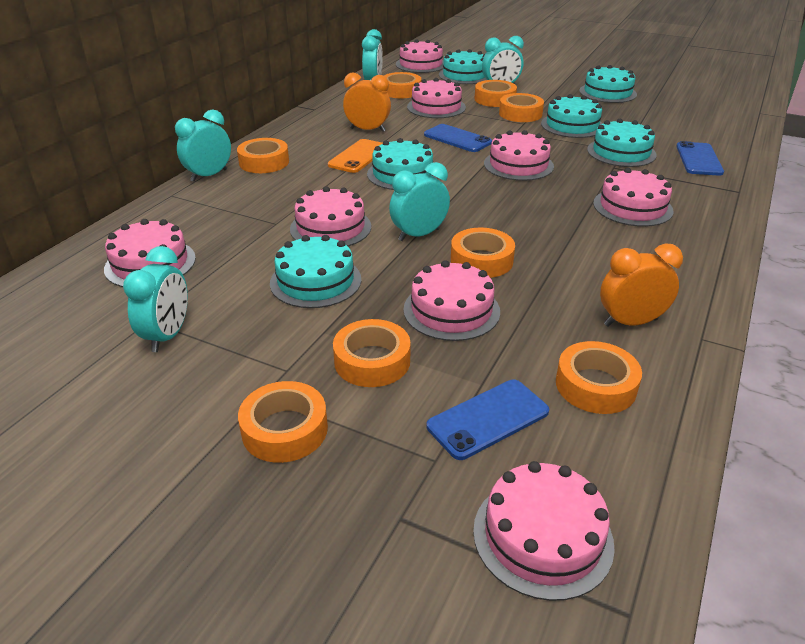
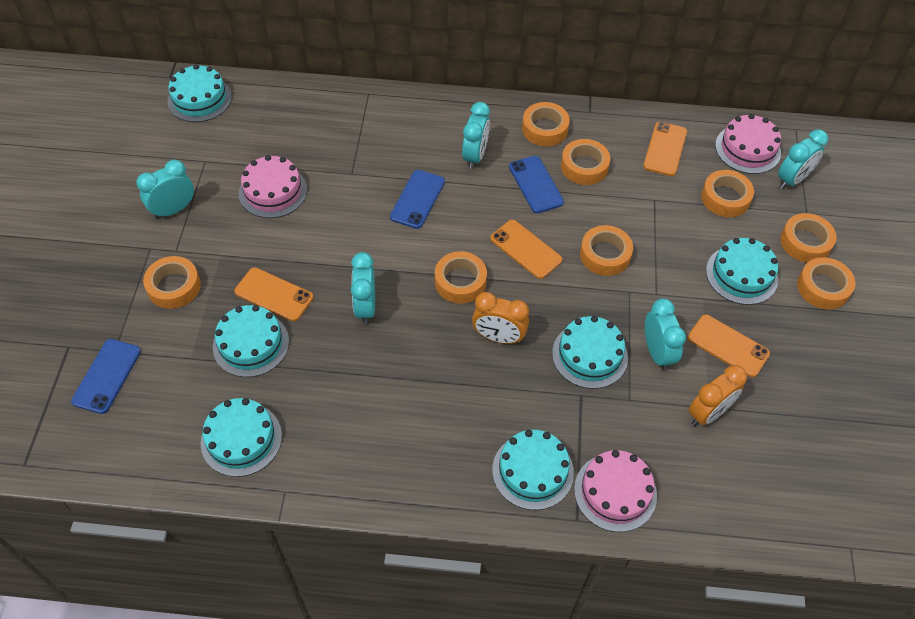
orange phone: [328,139,383,173] = 1 -> [234,268,313,321] [490,220,562,279] [643,122,687,176] [688,314,770,377] = 4
pink cake: [104,219,196,287] [290,186,371,246] [396,39,444,73] [403,260,500,341] [407,78,466,118] [473,461,615,601] [484,130,554,181] [593,168,674,227] = 8 -> [239,155,307,218] [574,450,657,532] [715,114,781,174] = 3

